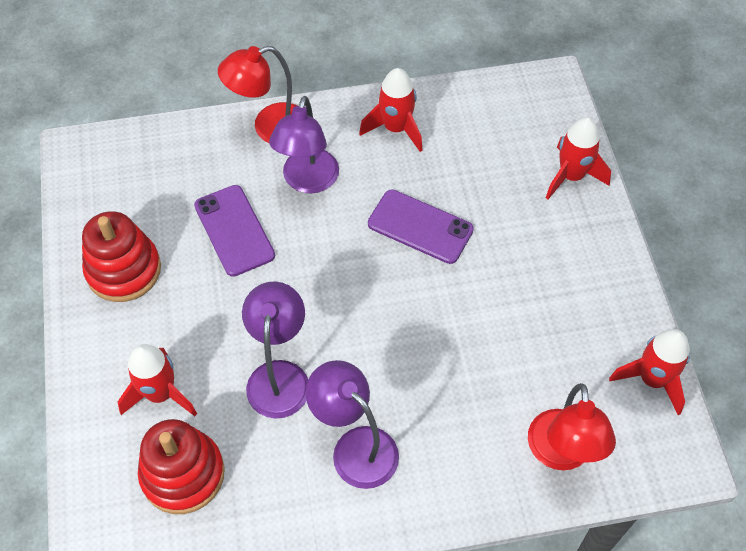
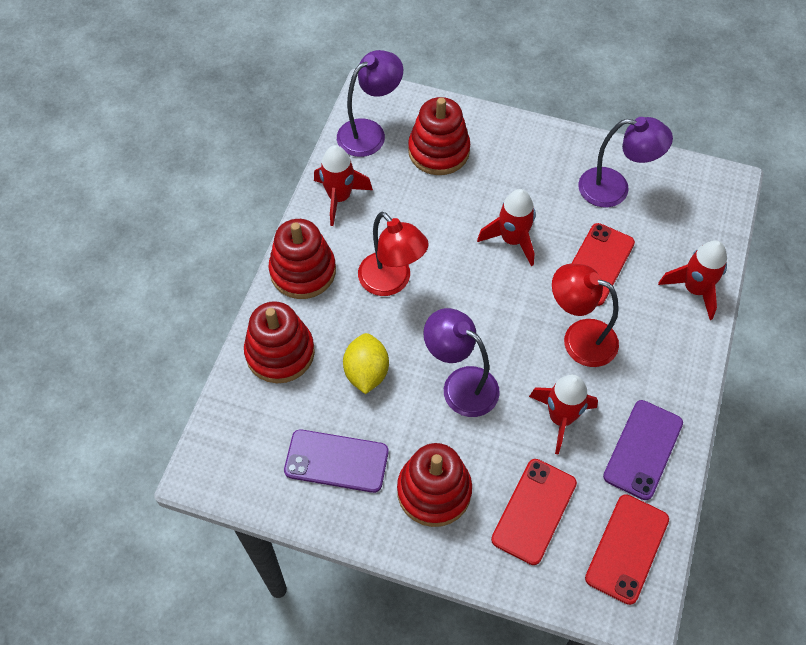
red phone: none = 0 -> [491,459,577,565] [571,223,635,306] [585,494,669,605] = 3
red stacking toy: [82,211,161,302] [138,419,225,514] = 2 -> [244,301,315,383] [269,219,336,299] [397,443,472,527] [408,97,470,175] = 4
yellow lemon: none = 0 -> [343,333,389,394] = 1

